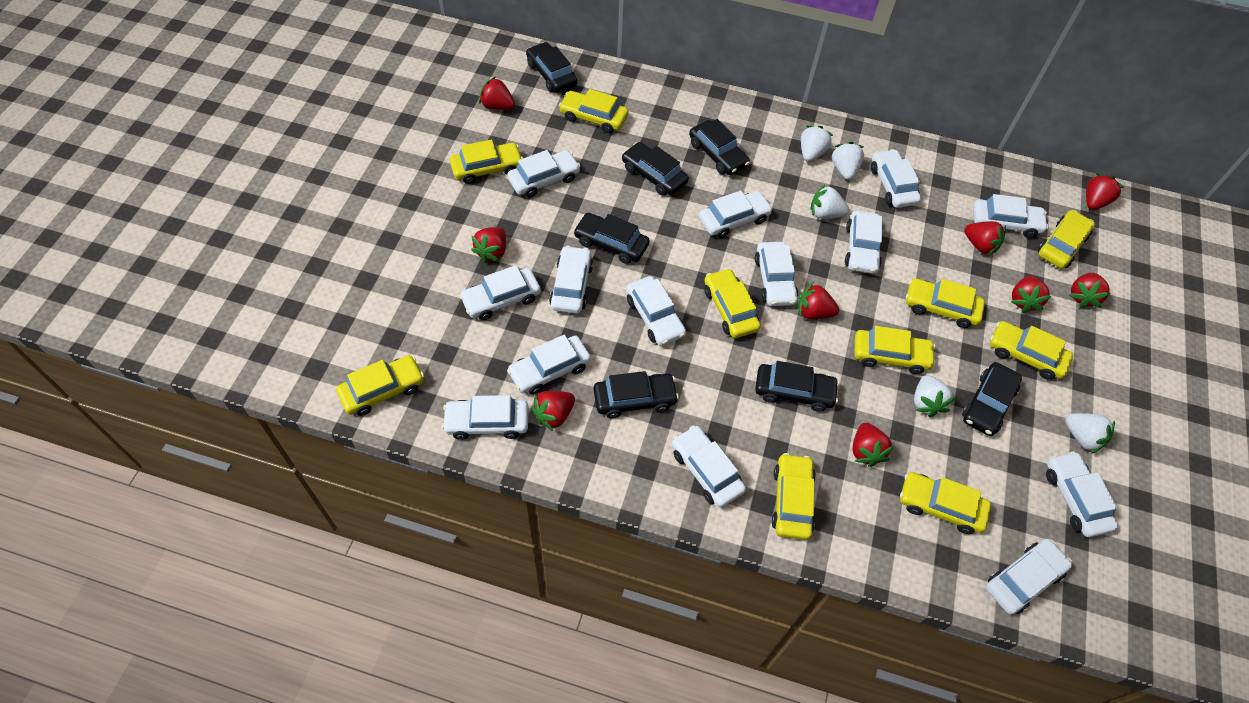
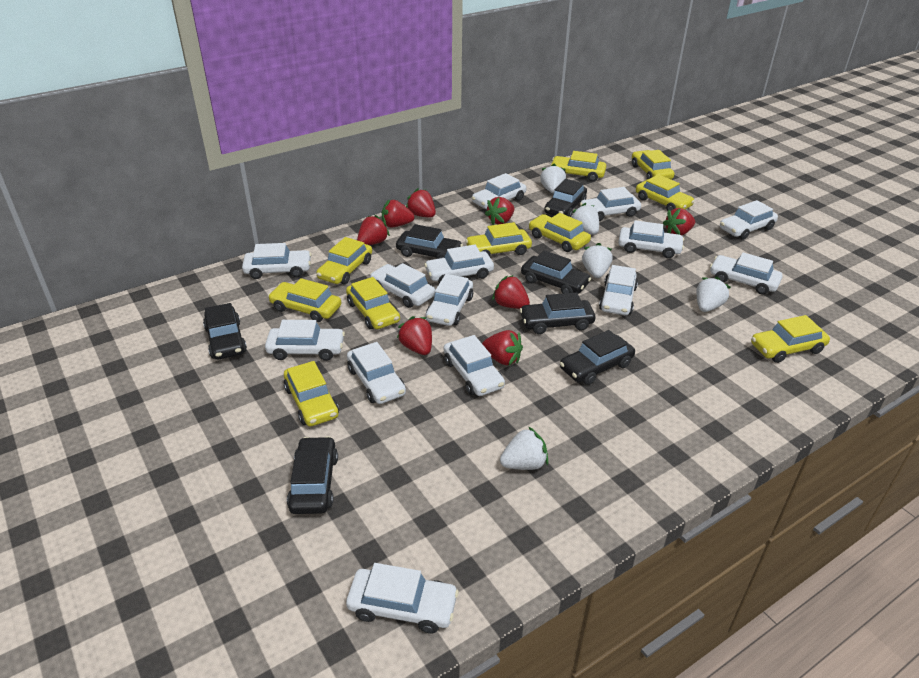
red strawberry: [471,227,506,263] [479,77,515,110] [531,391,575,431] [798,283,839,319] [853,423,894,467] [964,221,1006,255] [1011,276,1051,313] [1070,273,1110,308] [1086,173,1124,210] = 9 -> [357,215,390,245] [382,200,414,228] [397,316,432,355] [406,188,436,217] [482,330,523,365] [485,197,515,225] [492,275,530,309] [663,208,695,235] = 8

